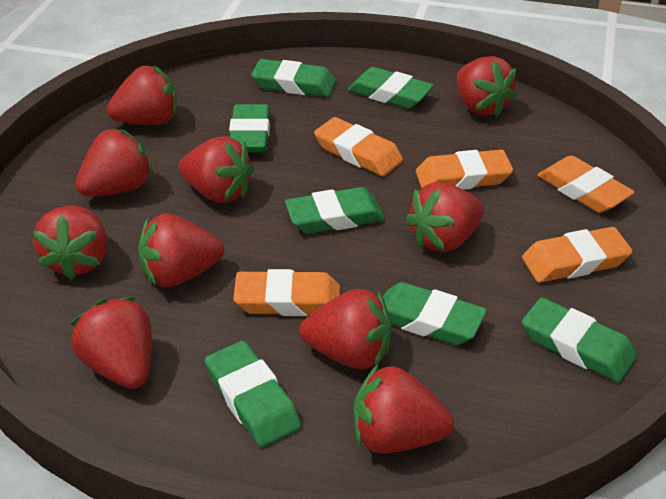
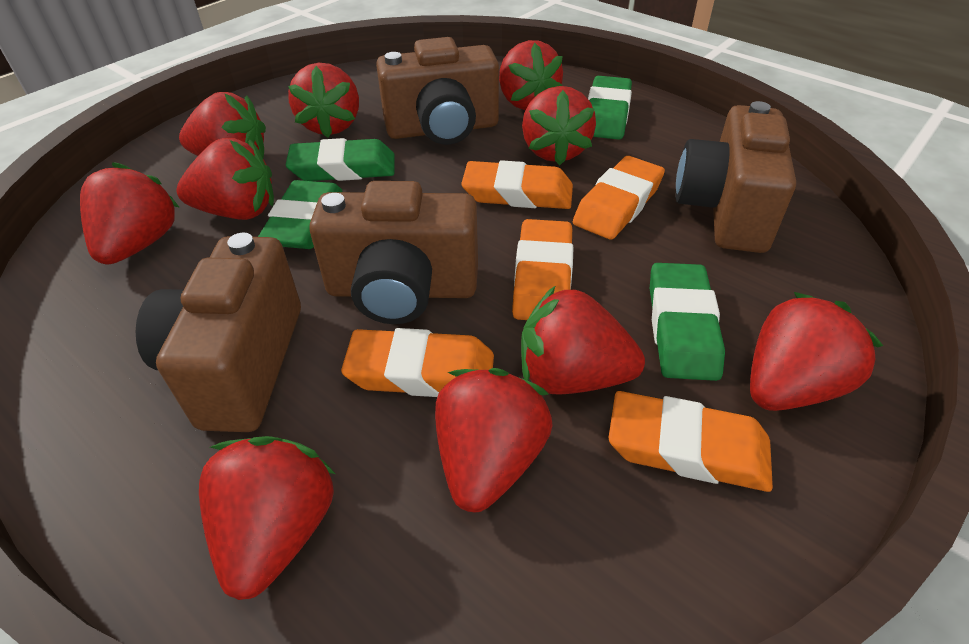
brown camera: none = 0 -> [136,233,301,432] [309,181,478,324] [376,37,499,145] [676,101,796,253] = 4
green eraser: [205,341,301,448] [229,104,270,152] [251,59,336,97] [285,187,385,234] [348,67,434,109] [383,282,487,345] [522,297,637,383] = 7 -> [258,180,343,249] [286,138,395,181] [588,76,632,140] [650,263,725,381] = 4

